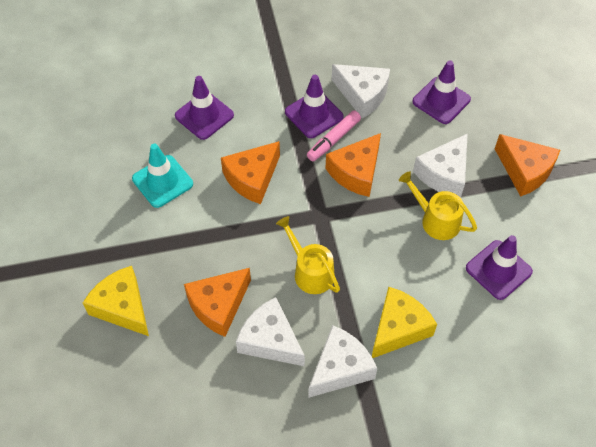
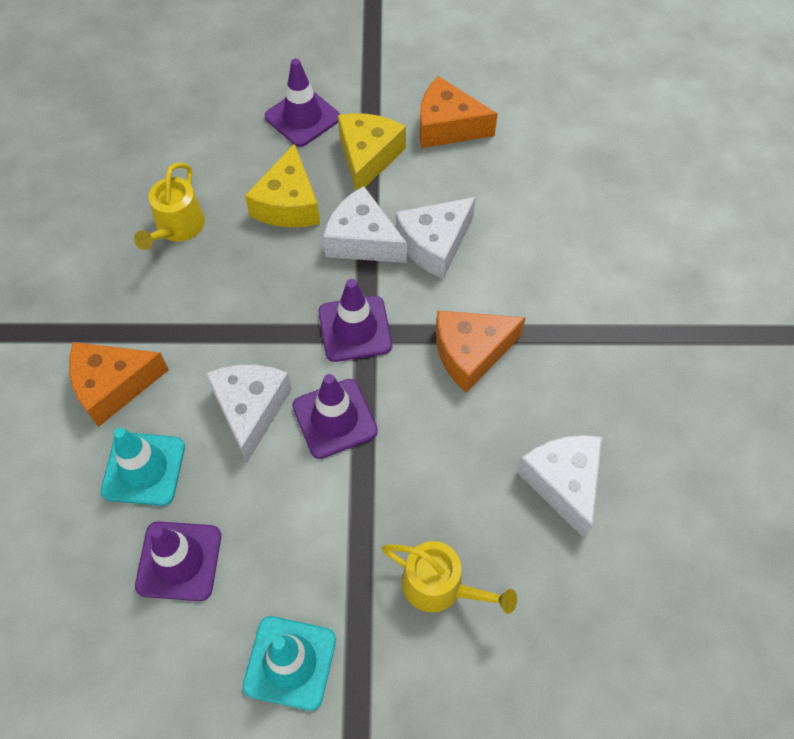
orange cheese: [184,268,251,337] [221,141,280,204] [325,133,381,197] [495,134,560,197] = 4 -> [69,342,169,427] [419,76,498,148] [436,310,526,393] = 3
pink marker: [307,110,361,161] = 1 -> none = 0
turquoise traffic cone: [132,144,193,208] = 1 -> [101,427,185,506] [243,616,336,711] = 2

